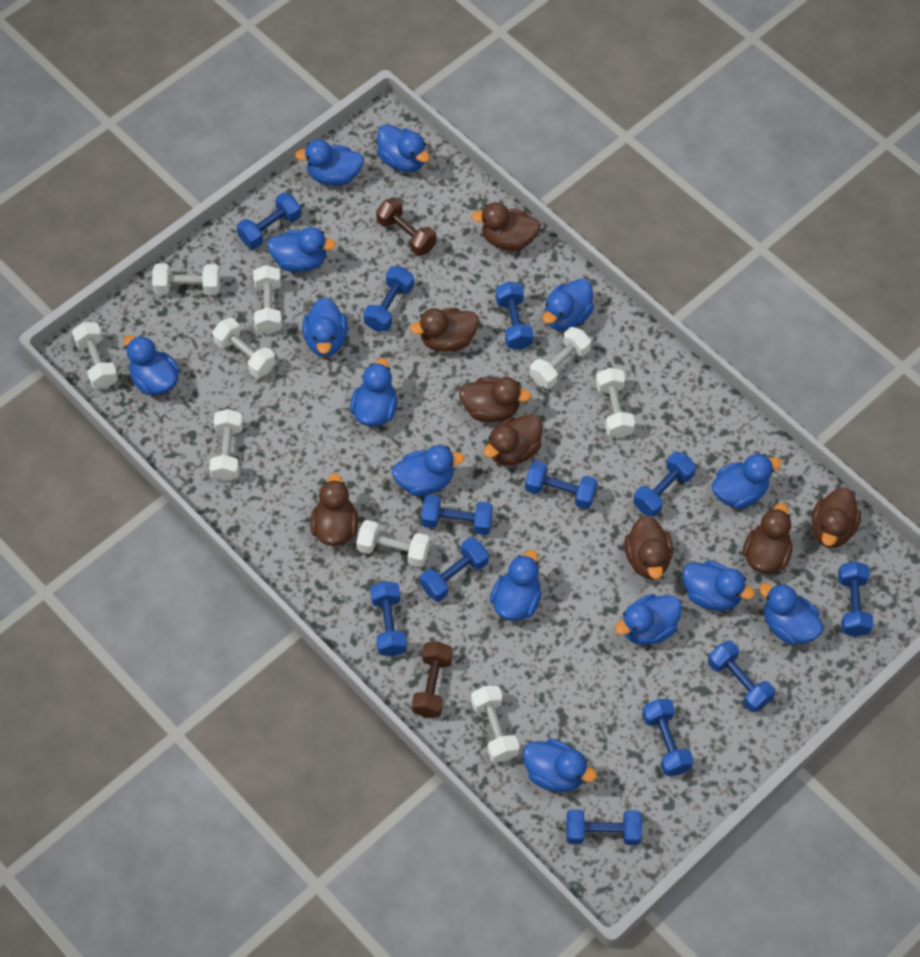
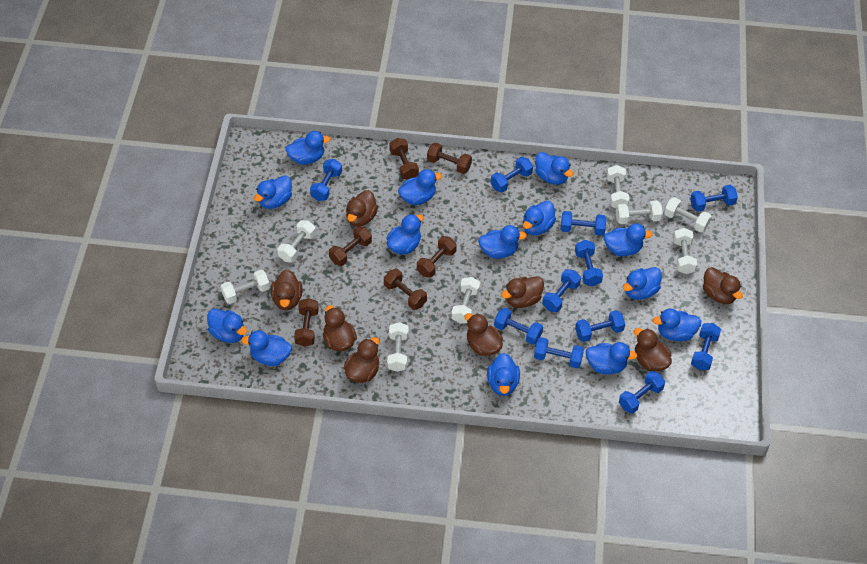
blue dumbbell: [237,192,301,249] [363,267,414,332] [370,581,407,656] [420,537,489,602] [421,495,493,535] [496,281,534,350] [525,461,598,509] [566,809,642,845] [633,451,696,517] [642,699,694,776] [708,640,775,713] [838,561,873,637] = 12 -> [310,159,342,201] [490,157,533,193] [494,308,543,345] [534,337,584,368] [542,269,581,312] [561,211,606,236] [575,240,603,286] [575,310,625,342] [619,371,665,414] [690,185,738,212] [691,323,721,370] = 11
brown dumbbell: [376,198,437,256] [412,642,453,718] = 2 -> [294,298,319,347] [329,226,372,266] [384,269,427,310] [389,138,419,179] [417,236,457,278] [427,142,472,174] = 6
white dumbbell: [72,322,118,389] [152,263,220,295] [209,409,243,481] [212,318,276,378] [253,265,282,334] [356,520,430,567] [471,686,519,762] [530,327,591,389] [596,368,635,438] = 9 -> [221,270,270,304] [277,220,316,263] [387,322,409,372] [452,277,480,324] [607,165,630,208] [616,201,663,224] [664,197,712,232] [673,228,697,274] = 8

